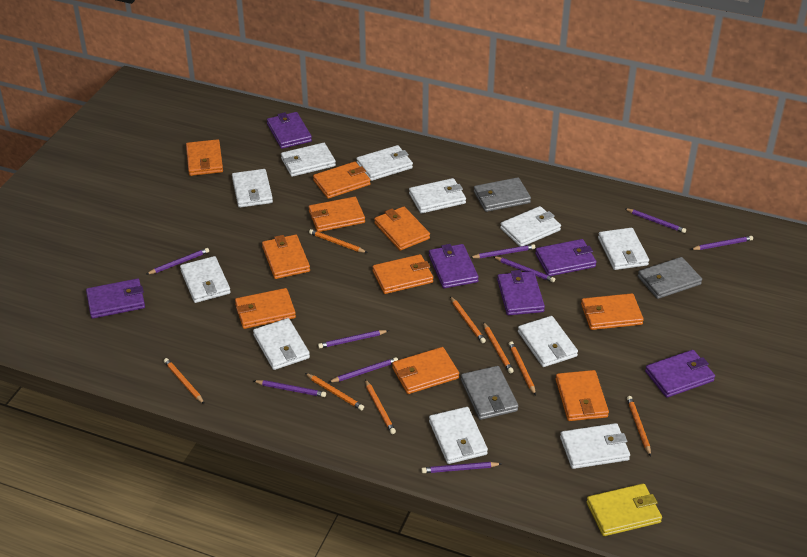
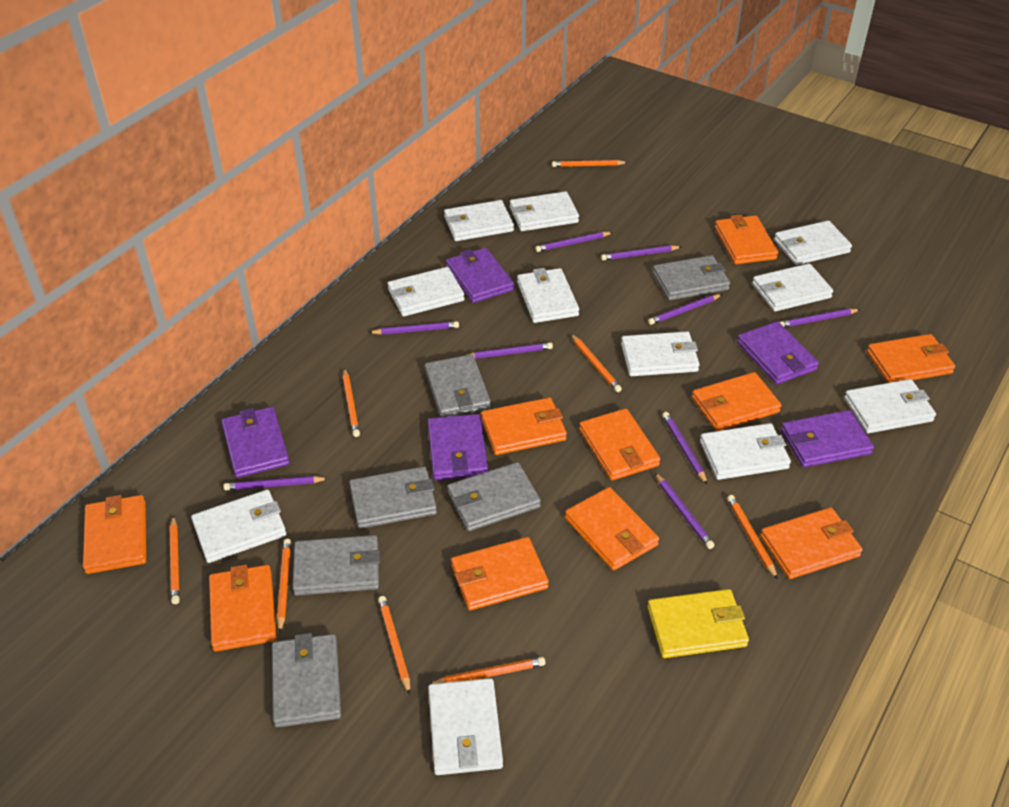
grey wallet: [461,366,518,420] [474,177,531,212] [638,257,702,299] = 3 -> [272,633,341,728] [292,535,380,596] [349,466,437,529] [425,354,491,417] [447,462,541,531] [653,255,730,300] = 6
purple wallet: [86,278,145,319] [267,112,312,149] [429,244,479,288] [497,270,545,315] [535,239,597,276] [645,350,715,398] = 6 -> [221,407,290,478] [428,414,488,481] [446,248,514,303] [737,321,819,384] [781,410,874,467] = 5

